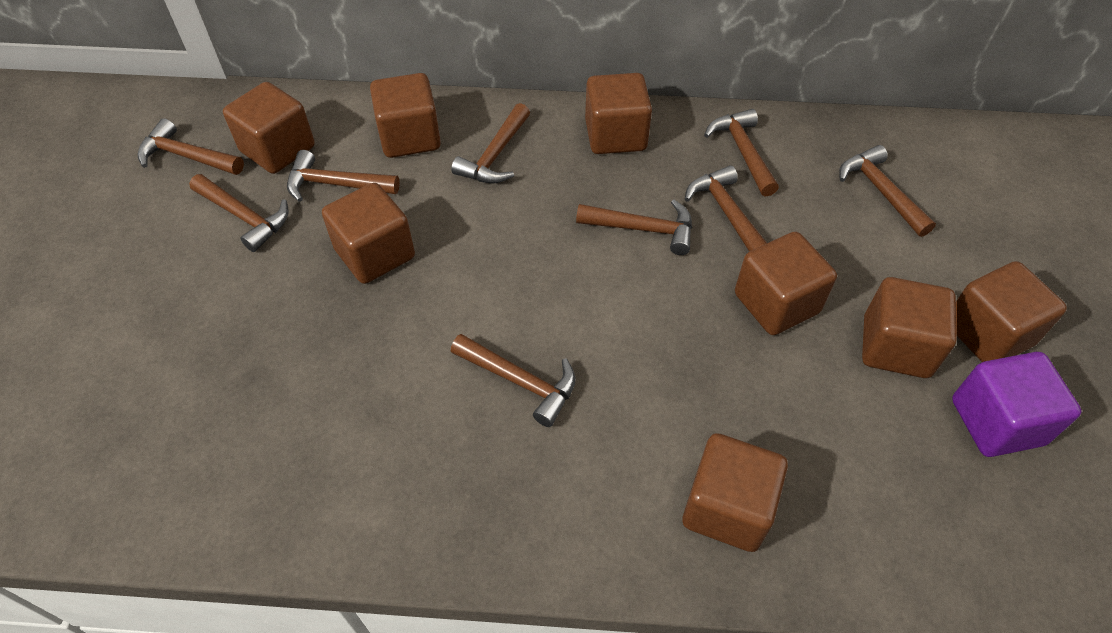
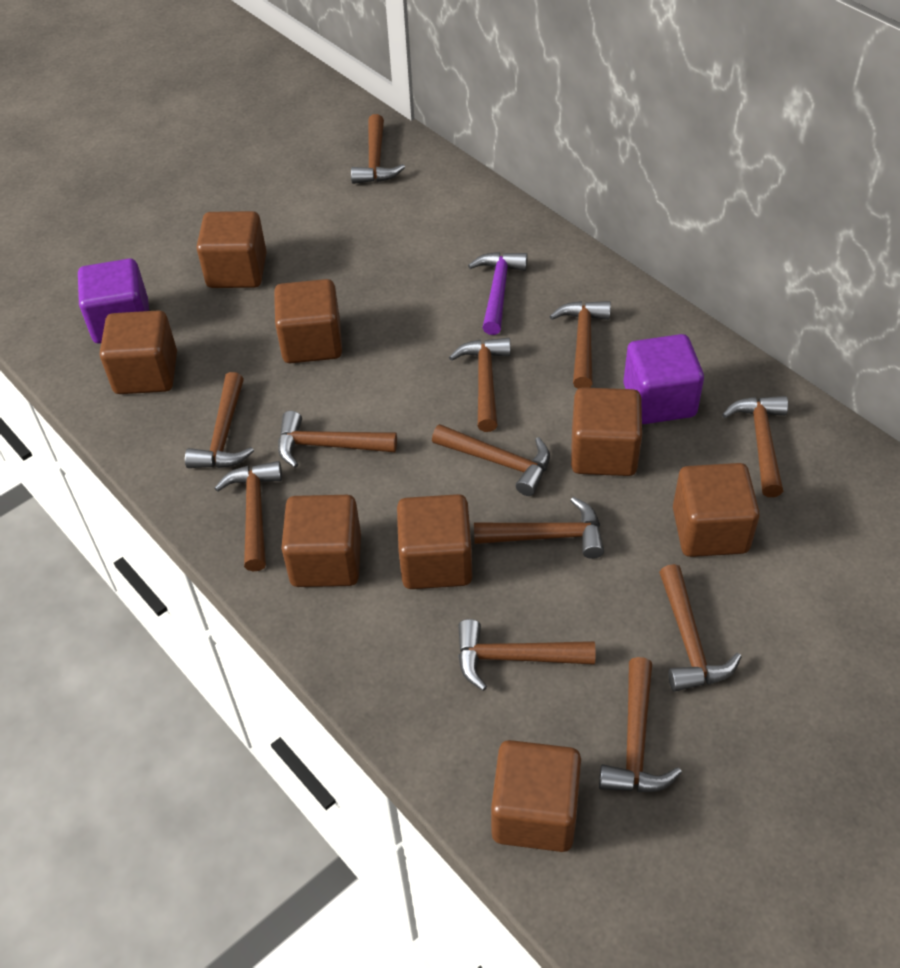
brown hammer: [138,118,244,175] [189,174,289,252] [287,150,400,202] [451,103,530,183] [451,334,576,427] [576,200,692,255] [685,165,767,251] [704,109,779,197] [839,145,936,237] = 9 -> [185,372,254,468] [214,461,282,572] [278,411,397,468] [351,114,405,184] [432,424,550,496] [449,337,511,432] [458,619,595,691] [474,497,604,559] [549,301,611,389] [599,657,682,792] [659,564,742,692] [722,396,788,497] = 12
purple cube: [952,352,1082,457] = 1 -> [78,258,149,343] [623,334,704,424] = 2
purple hammer: none = 0 -> [468,252,528,335] = 1

